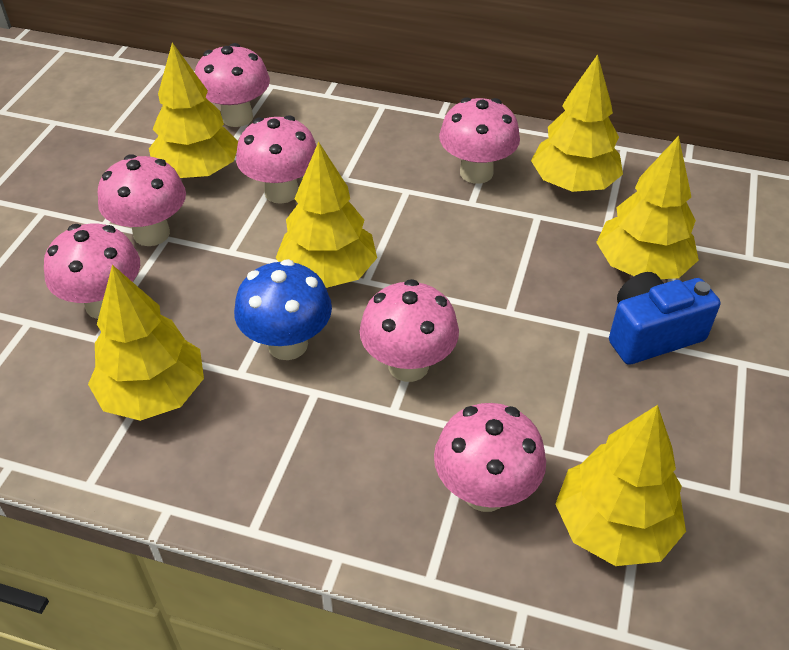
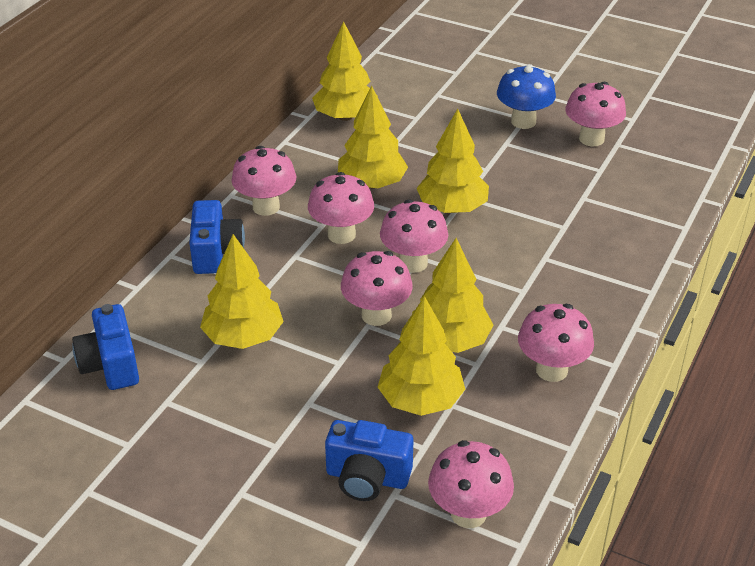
blue camera: [609,272,720,365] = 1 -> [72,304,139,390] [189,200,245,274] [325,420,414,501] = 3

